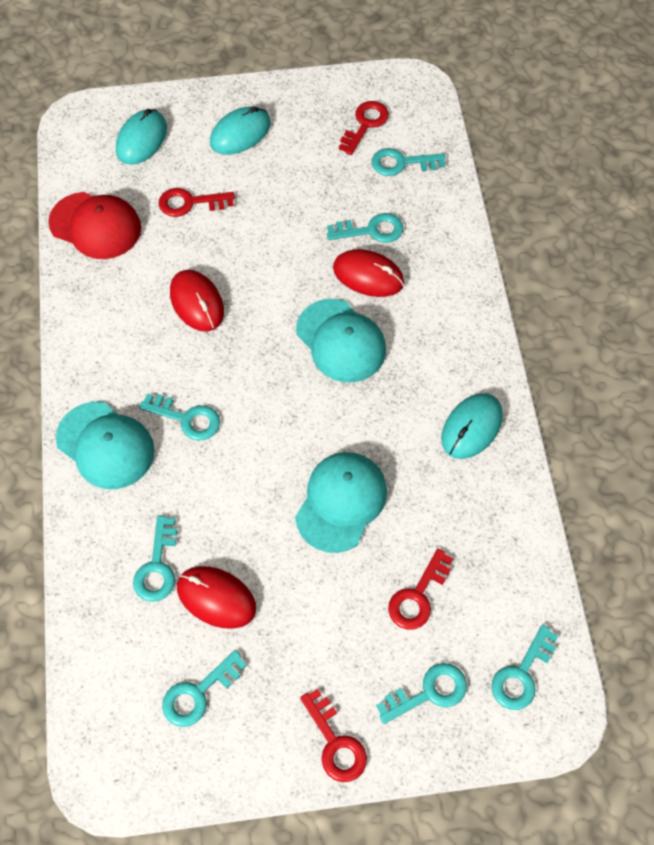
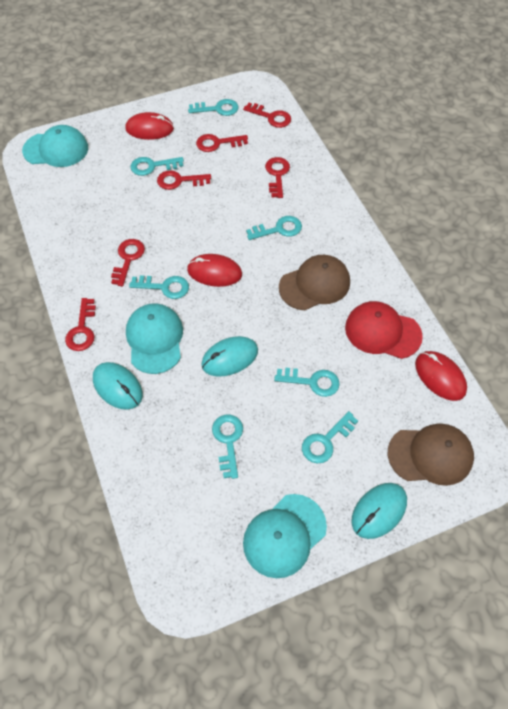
brown cap: none = 0 -> [279,255,350,310] [388,424,474,486] = 2
red key: [159,188,235,217] [300,689,367,782] [339,101,389,155] [388,548,453,629] = 4 -> [65,298,96,351] [111,239,145,286] [157,170,211,190] [196,134,248,152] [243,103,291,128] [265,157,290,198] = 6

